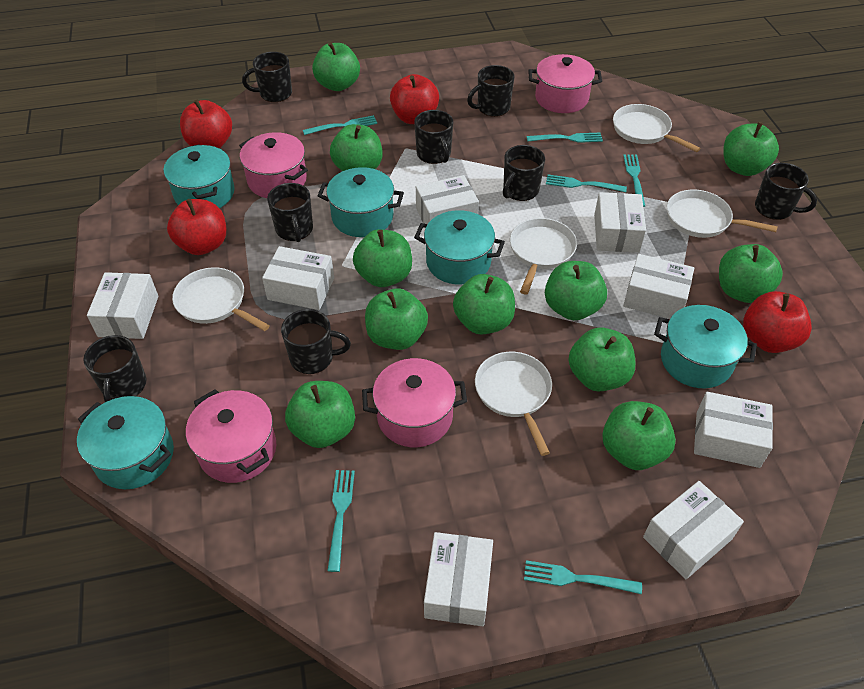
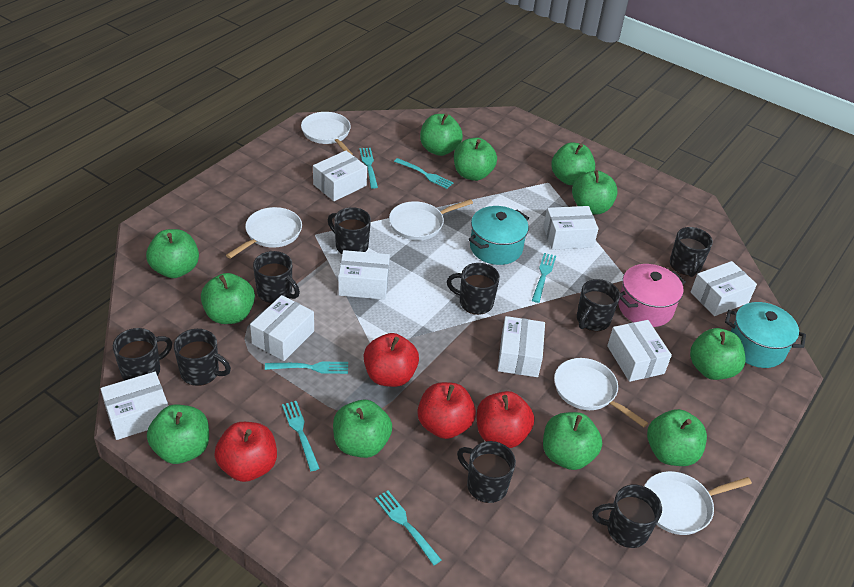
black mug: [83,335,147,402] [242,52,292,102] [267,183,313,242] [281,309,351,374] [414,110,453,164] [467,65,514,117] [503,145,545,201] [755,163,817,220] = 8 -> [113,328,172,381] [174,329,231,386] [253,251,300,303] [328,207,371,254] [447,263,500,315] [457,441,516,503] [577,279,620,331] [592,485,662,548] [670,227,713,277] = 9
pink pot: [186,389,276,483] [239,132,308,198] [362,358,467,447] [528,54,602,113] = 4 -> [618,264,686,327] = 1
turquoise pot: [77,396,174,489] [164,144,235,208] [318,167,404,237] [414,210,505,284] [654,305,757,388] = 5 -> [468,206,529,265] [725,302,806,368] = 2

